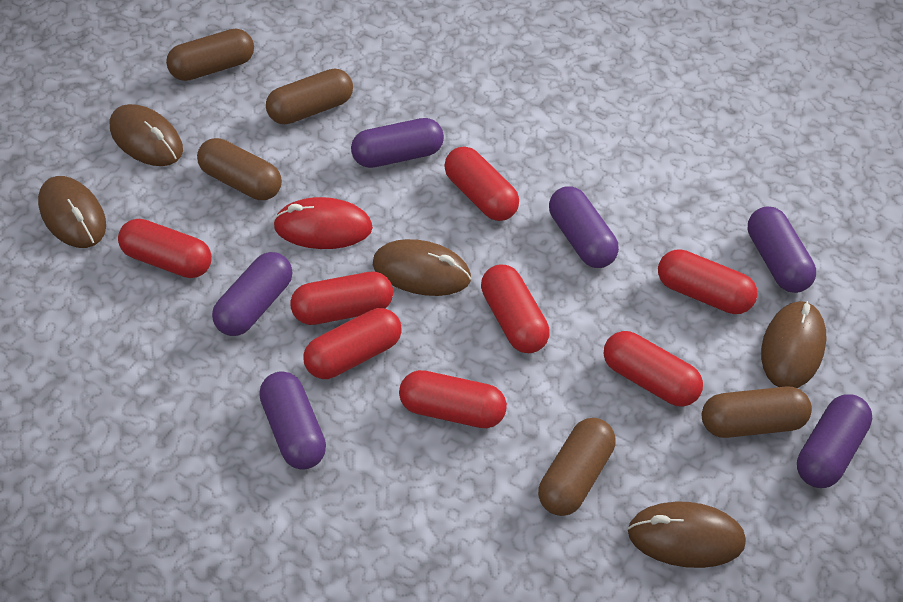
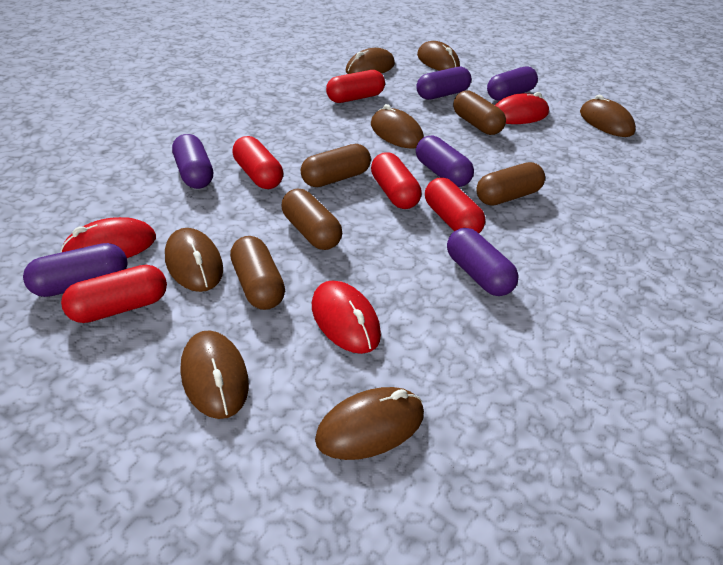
brown mouse: [38,176,106,248] [109,104,183,166] [373,239,471,296] [628,501,746,568] [761,301,826,388] = 5 -> [165,228,223,292] [181,330,249,419] [315,387,424,460] [346,48,395,74] [371,104,424,149] [417,41,460,71] [580,94,636,137] = 7
red capsule: [118,219,212,278] [290,272,393,325] [303,308,402,379] [399,370,507,428] [444,146,519,221] [481,265,550,353] [604,331,703,407] [658,249,757,314] = 8 -> [61,265,167,323] [232,136,283,189] [326,70,385,103] [371,152,422,209] [425,178,485,233] = 5
red mouse: [273,197,373,249] = 1 -> [60,217,156,258] [312,280,381,354] [495,92,549,124] = 3

